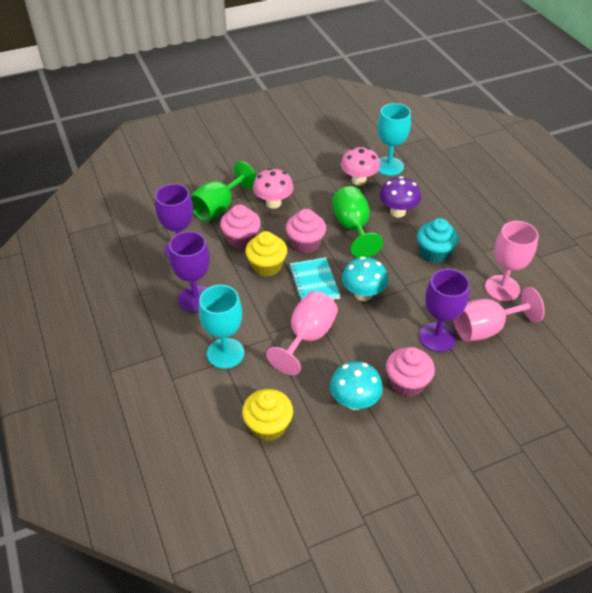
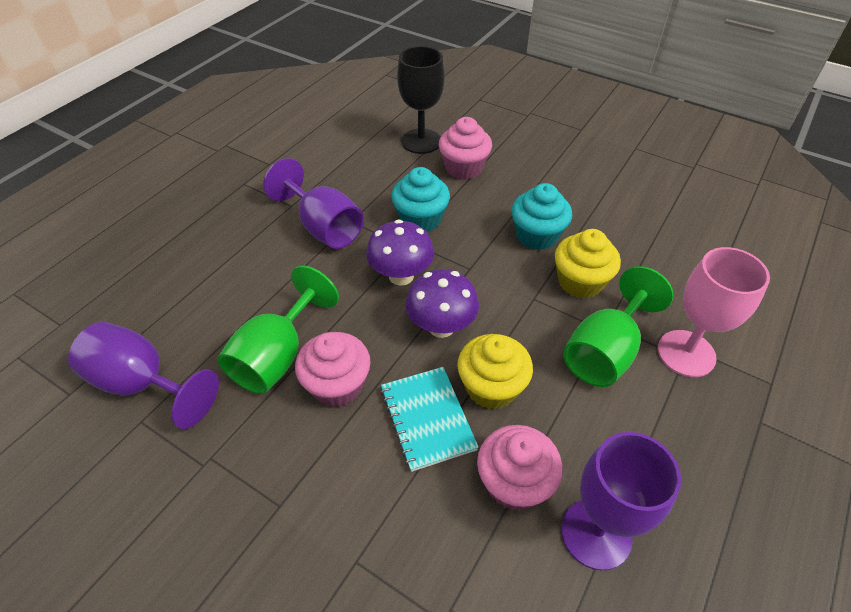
black goblet: none = 0 -> [397,46,445,154] = 1
pink goblet: [266,291,338,375] [454,287,545,342] [485,221,539,301] = 3 -> [658,247,770,377] = 1
pink mushroom: [253,168,294,209] [341,147,380,186] = 2 -> none = 0
purple mushroom: [379,176,421,217] = 1 -> [366,219,434,286] [406,269,479,338] = 2
turquoise cupcake: [417,218,459,263] = 1 -> [391,167,450,232] [512,183,572,250] = 2
turquoise goblet: [199,285,244,369] [378,103,411,176] = 2 -> none = 0
turquoise mushroom: [330,361,383,410] [342,257,388,301] = 2 -> none = 0

